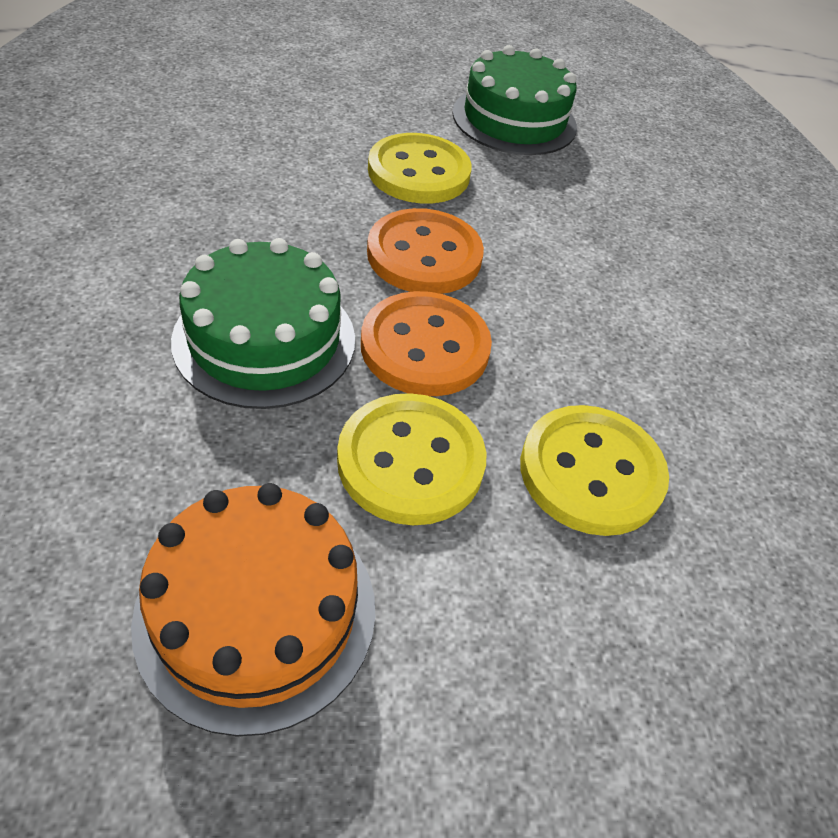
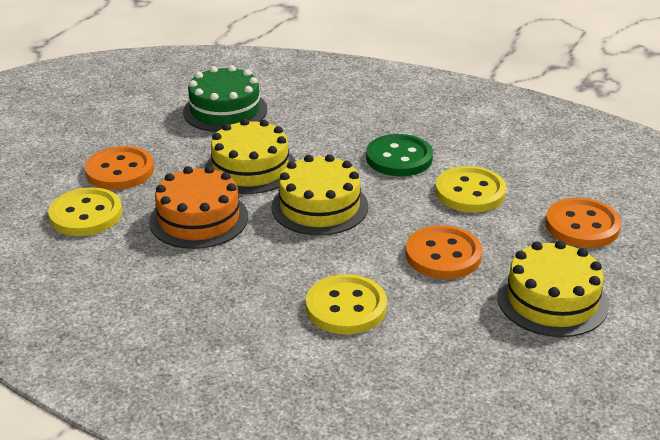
green button: none = 0 -> [366,134,433,176] = 1
green cake: [171,238,355,409] [452,45,577,155] = 2 -> [183,65,267,132] = 1
orange button: [361,291,492,396] [367,208,484,294] = 2 -> [85,146,154,190] [406,225,482,279] [545,198,621,248] = 3
yellow cake: none = 0 -> [205,119,296,194] [271,154,368,236] [497,240,609,337] = 3

